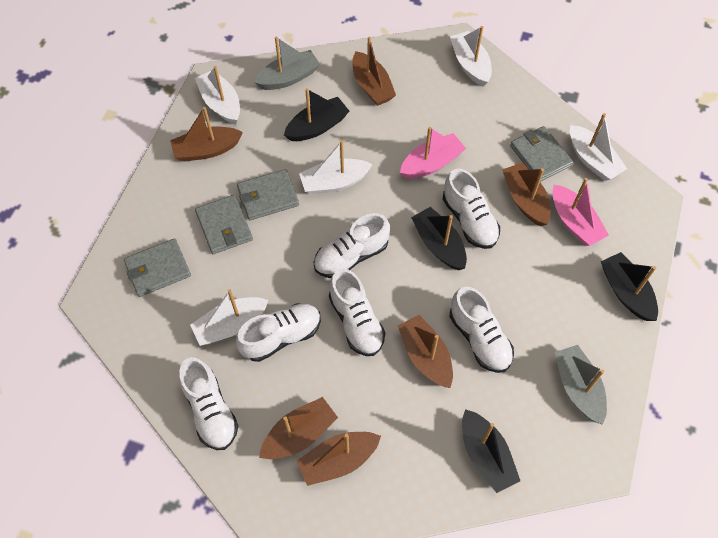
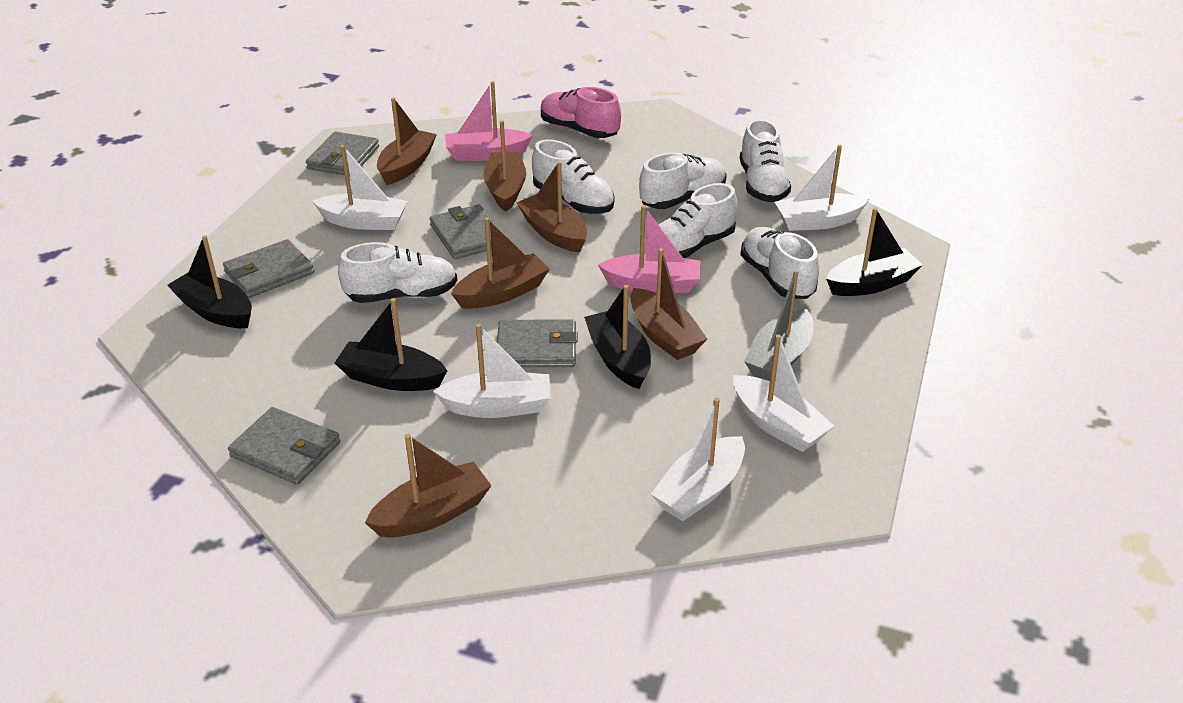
grey boat: [254,37,320,90] [554,345,607,425] = 2 -> [744,270,813,381] = 1
grey wallet: [124,238,191,297] [195,195,253,254] [237,169,299,220] [510,126,573,182] = 4 -> [223,239,314,298] [228,407,340,485] [306,131,379,176] [430,204,499,259] [497,320,578,367] = 5
pink shoe: none = 0 -> [541,87,621,138] = 1

